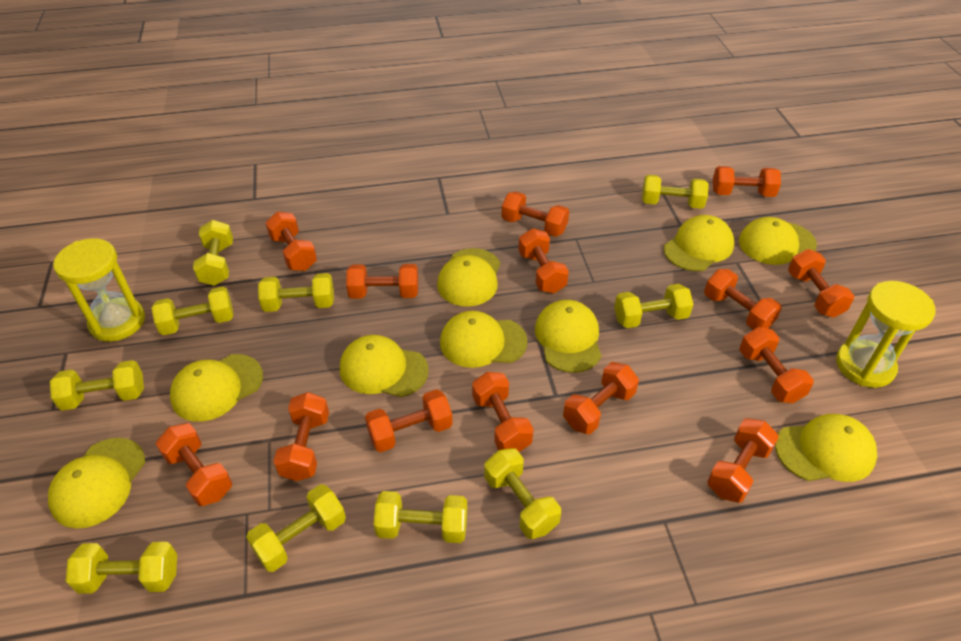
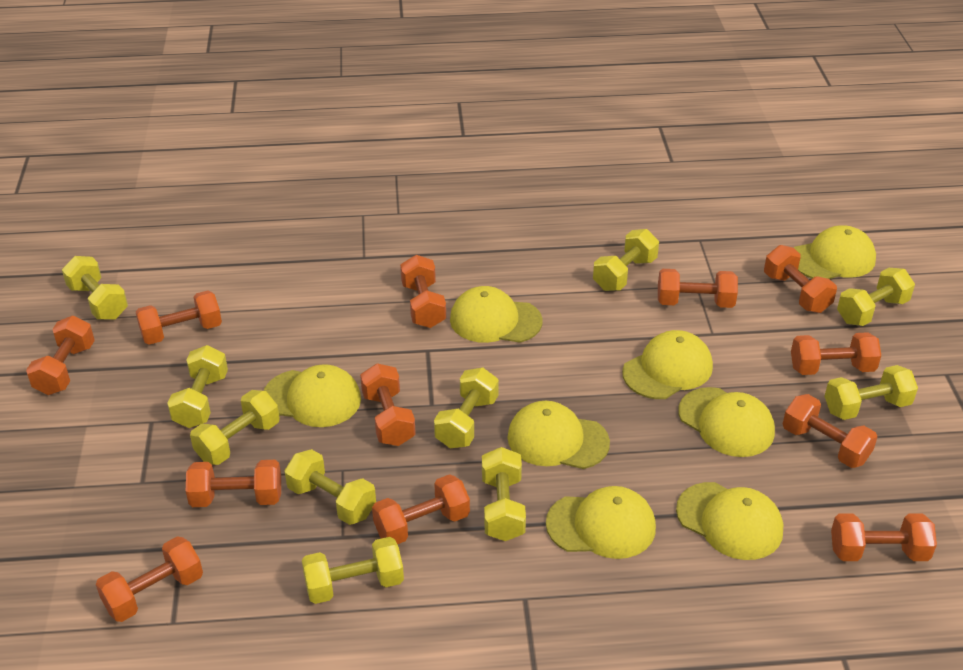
orange dumbbell: [156,423,233,506] [265,212,317,271] [273,392,329,481] [346,264,418,299] [365,389,453,452] [472,372,534,452] [502,191,569,237] [518,228,569,293] [563,362,639,434] [704,269,782,330] [707,418,779,503] [713,166,781,197] [740,327,814,403] [788,249,854,318] = 14 -> [26,316,95,395] [96,536,203,622] [136,290,222,345] [186,460,281,507] [360,363,416,446] [372,474,470,544] [400,255,446,328] [658,269,738,308] [764,245,837,313] [783,394,877,468] [791,332,881,375] [831,514,937,561] = 12
yellow cap: [48,438,145,529] [170,354,263,422] [340,335,429,397] [437,248,500,307] [440,311,528,368] [535,300,601,373] [664,215,734,271] [739,217,817,265] [775,414,877,482] = 9 -> [264,364,361,427] [450,286,542,343] [507,401,610,469] [546,486,656,559] [622,330,713,399] [676,482,783,560] [678,387,775,457] [794,225,876,279] = 8
yellow hourglass: [53,238,145,342] [836,281,935,388] = 2 -> none = 0

